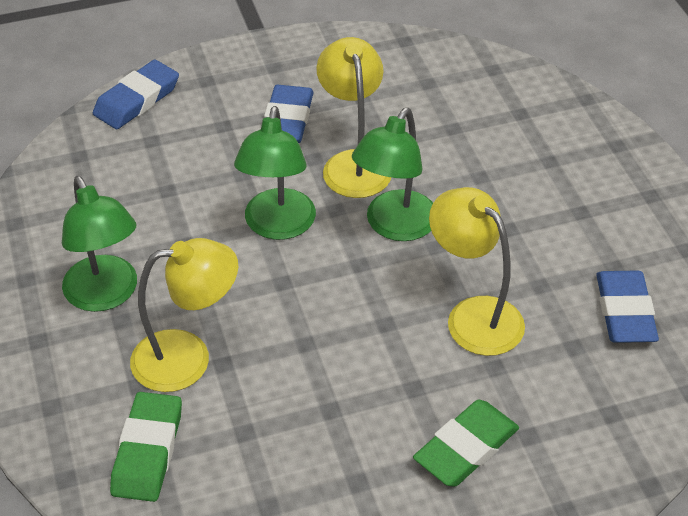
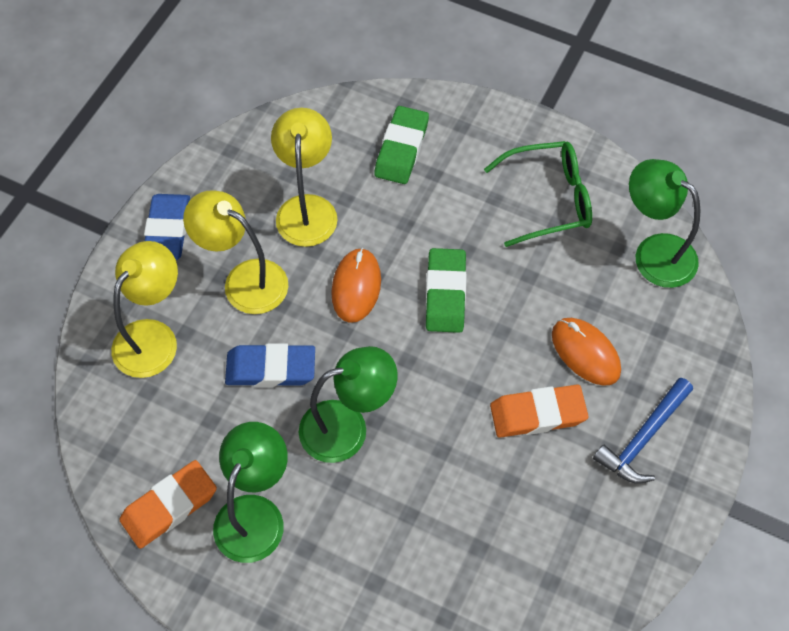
blue eraser: [93,60,179,129] [264,85,314,143] [596,270,659,343] = 3 -> [144,194,190,260] [225,343,315,387] = 2
blue hammer: none = 0 -> [593,378,693,484] = 1
green glasses: none = 0 -> [484,141,592,247] = 1
orange eraser: none = 0 -> [119,460,217,549] [490,385,588,438] = 2
orange mouse: none = 0 -> [331,248,381,323] [552,318,621,386] = 2

